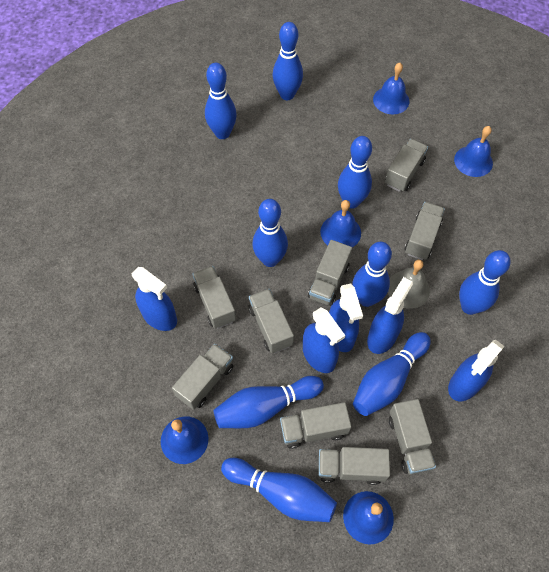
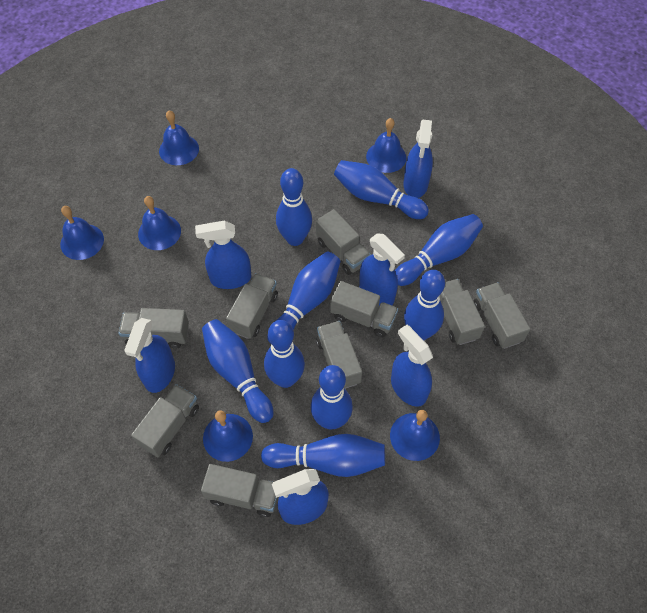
blue bell: [161,416,208,464] [320,200,361,247] [343,491,394,544] [373,63,409,114] [454,126,493,177] = 5 -> [60,206,104,260] [138,196,181,250] [159,111,199,165] [203,410,253,462] [366,118,406,173] [390,410,440,461] = 6
blue spray bottle: [132,267,177,331] [303,307,345,373] [329,283,363,352] [367,277,413,354] [448,340,505,401] = 5 -> [124,318,175,393] [195,220,251,289] [272,469,329,525] [359,234,405,305] [391,325,433,407] [403,120,433,198] = 6
grey bell: [388,260,430,309] = 1 -> none = 0

